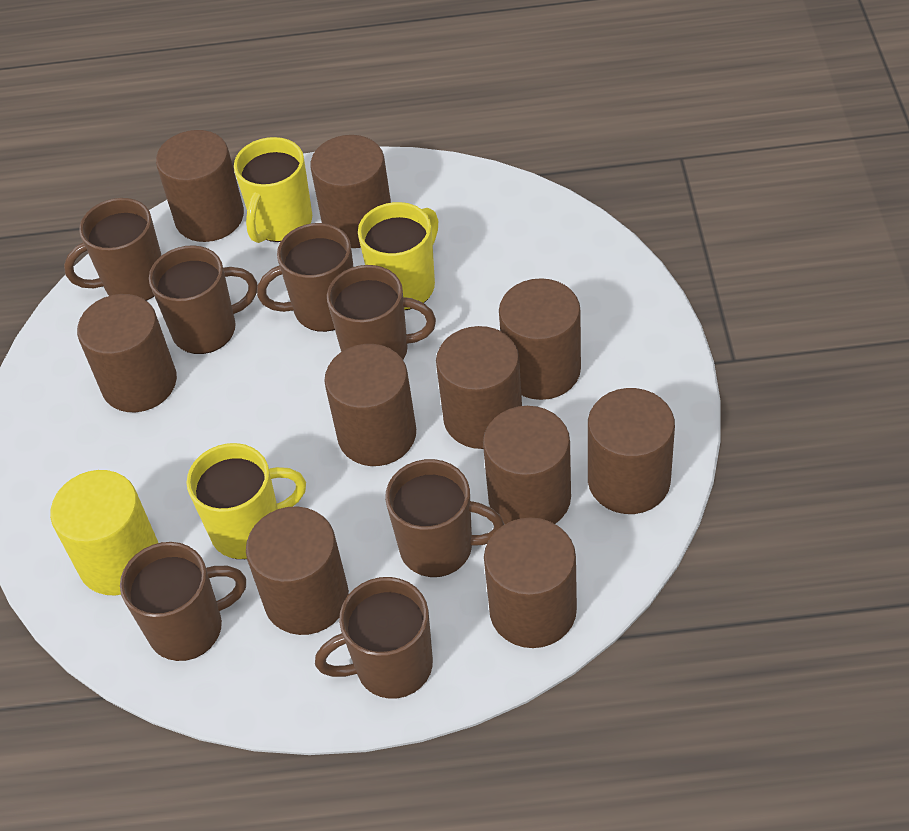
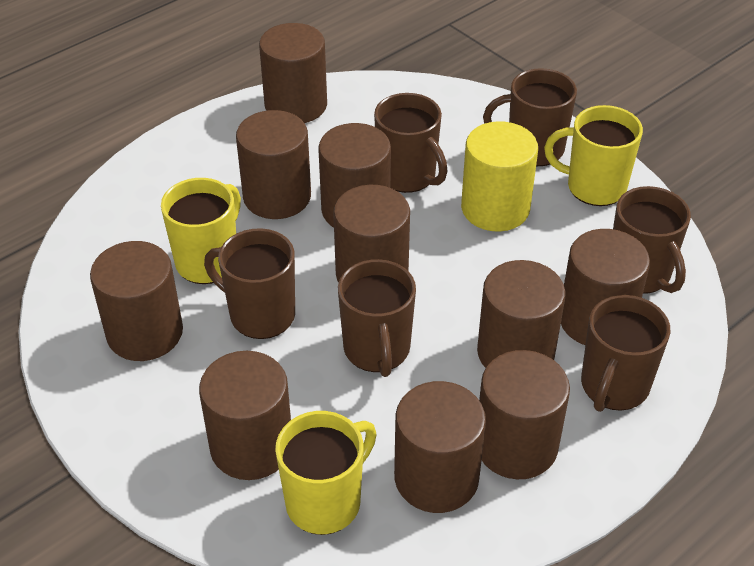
brown mug: [64,198,162,301] [120,542,246,661] [149,245,257,354] [257,223,354,332] [315,577,433,699] [327,265,436,359] [385,459,505,577] = 7 -> [204,228,295,339] [338,259,416,377] [374,93,448,193] [483,68,577,166] [581,295,670,412] [613,186,691,294] = 6

